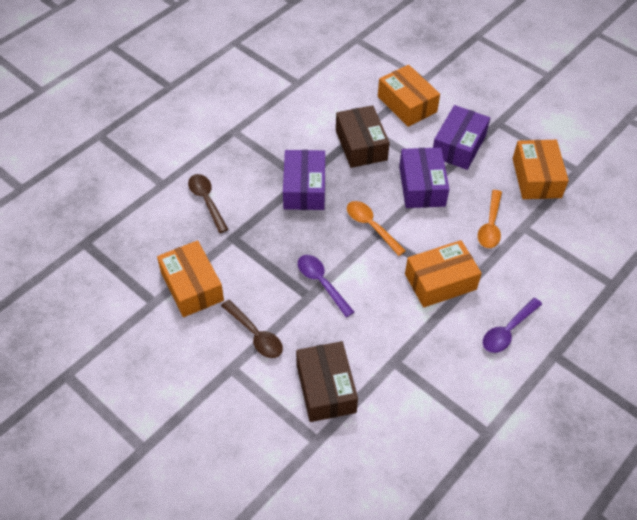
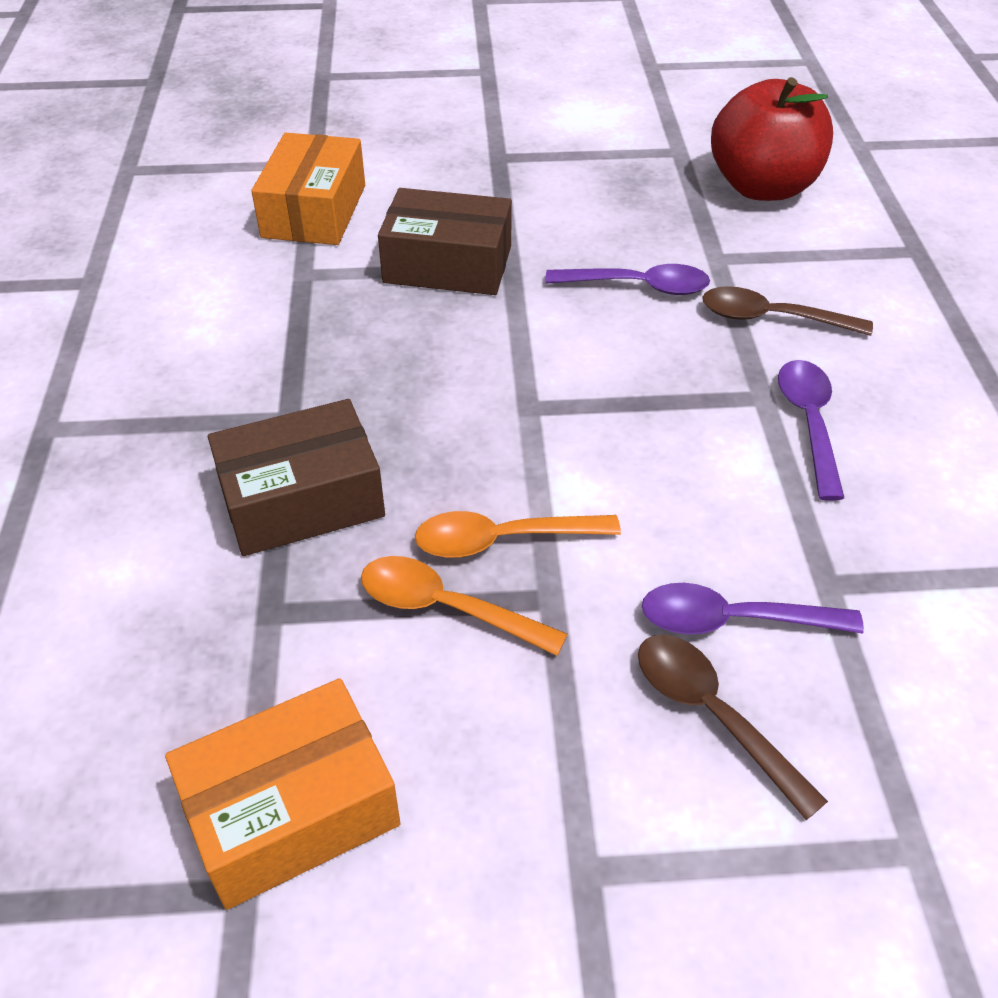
orange box: [157,240,224,317] [378,65,440,127] [405,240,482,308] [513,140,569,199] = 4 -> [165,678,401,910] [251,133,365,245] = 2
purple box: [283,150,325,210] [399,147,449,208] [433,105,490,170] = 3 -> none = 0
purple spoon: [298,255,354,317] [483,298,542,353] = 2 -> [545,264,710,295] [642,583,864,635] [778,360,844,501] = 3
red apple: none = 0 -> [711,77,833,201] = 1

